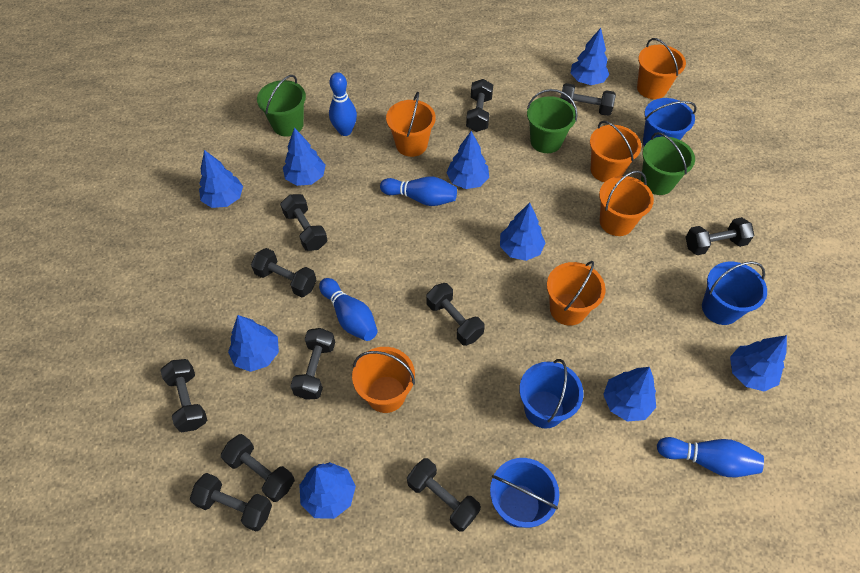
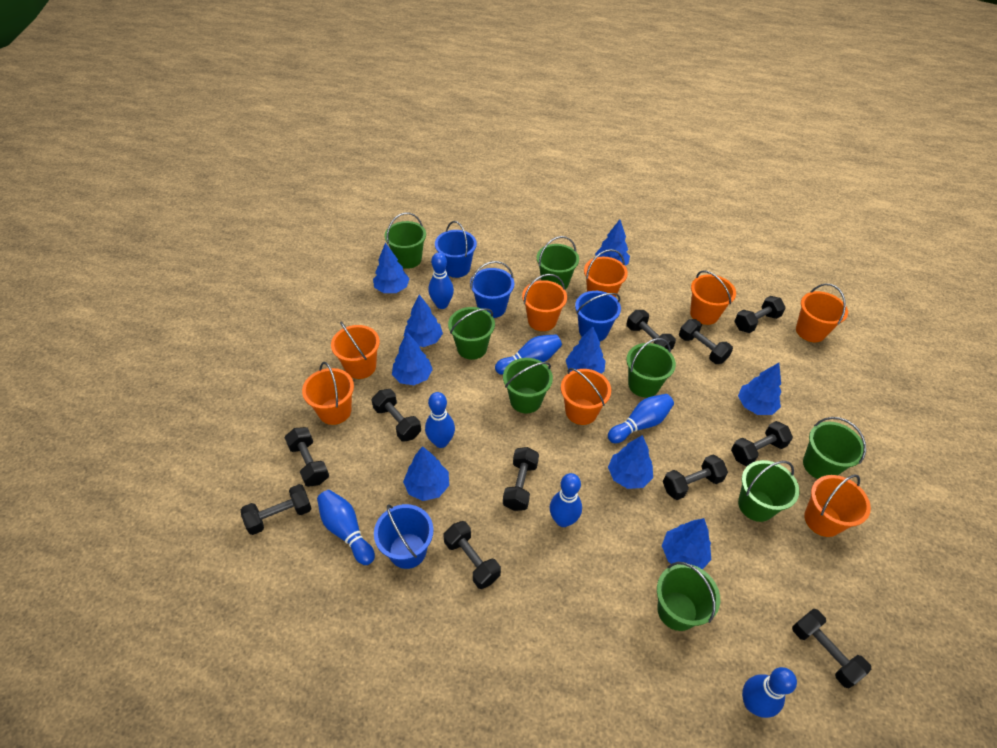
blue bowling pin: [319,278,378,341] [329,72,357,136] [380,176,457,206] [657,437,764,477] = 4 -> [317,490,375,565] [425,392,455,448] [428,253,454,309] [495,334,562,375] [550,473,582,527] [608,394,674,443] [742,667,797,718] = 7
green bucket: [257,75,306,136] [527,89,578,153] [641,132,695,195] = 3 -> [384,213,426,269] [448,307,495,360] [503,358,553,413] [537,236,579,290] [626,338,676,398] [657,562,720,631] [738,460,799,522] [803,417,866,479] = 8
orange bucket: [352,347,415,413] [386,92,436,157] [547,261,606,326] [590,121,641,182] [599,170,654,236] [637,38,686,99] = 6 -> [302,362,354,425] [331,322,380,379] [522,274,567,331] [561,368,611,425] [584,249,628,298] [690,270,736,325] [796,284,848,342] [804,474,871,537] = 8

